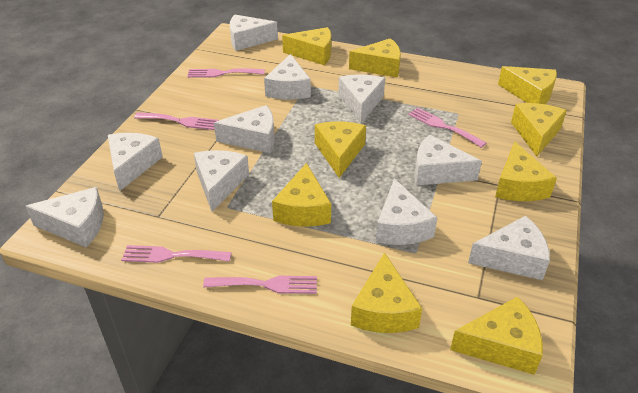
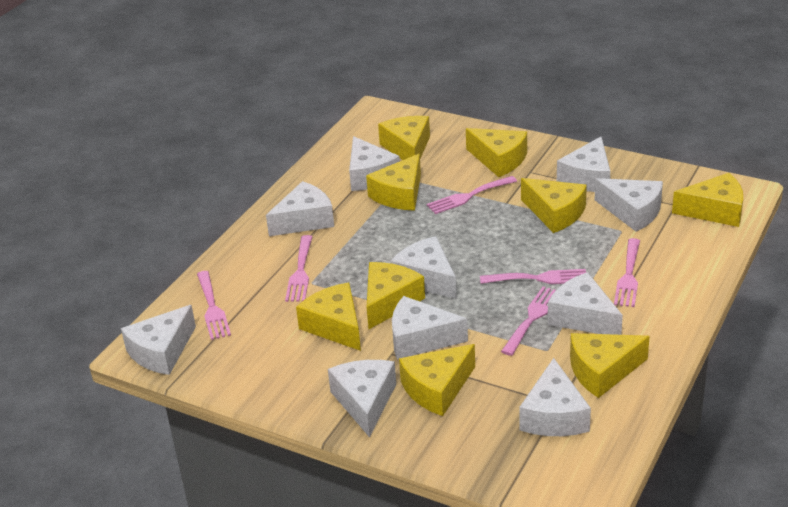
pink fork: [121,245,232,263] [134,112,219,130] [187,68,265,78] [203,276,317,294] [408,108,486,148] = 5 -> [197,271,231,340] [285,235,312,302] [427,176,517,214] [480,269,586,284] [501,286,556,356] [614,238,640,307] = 6

